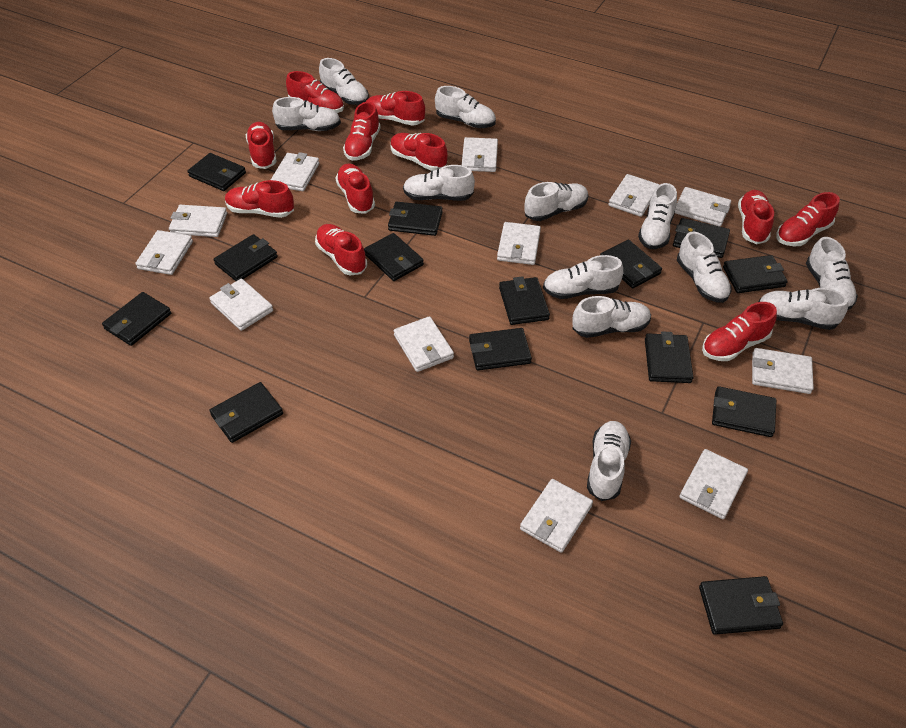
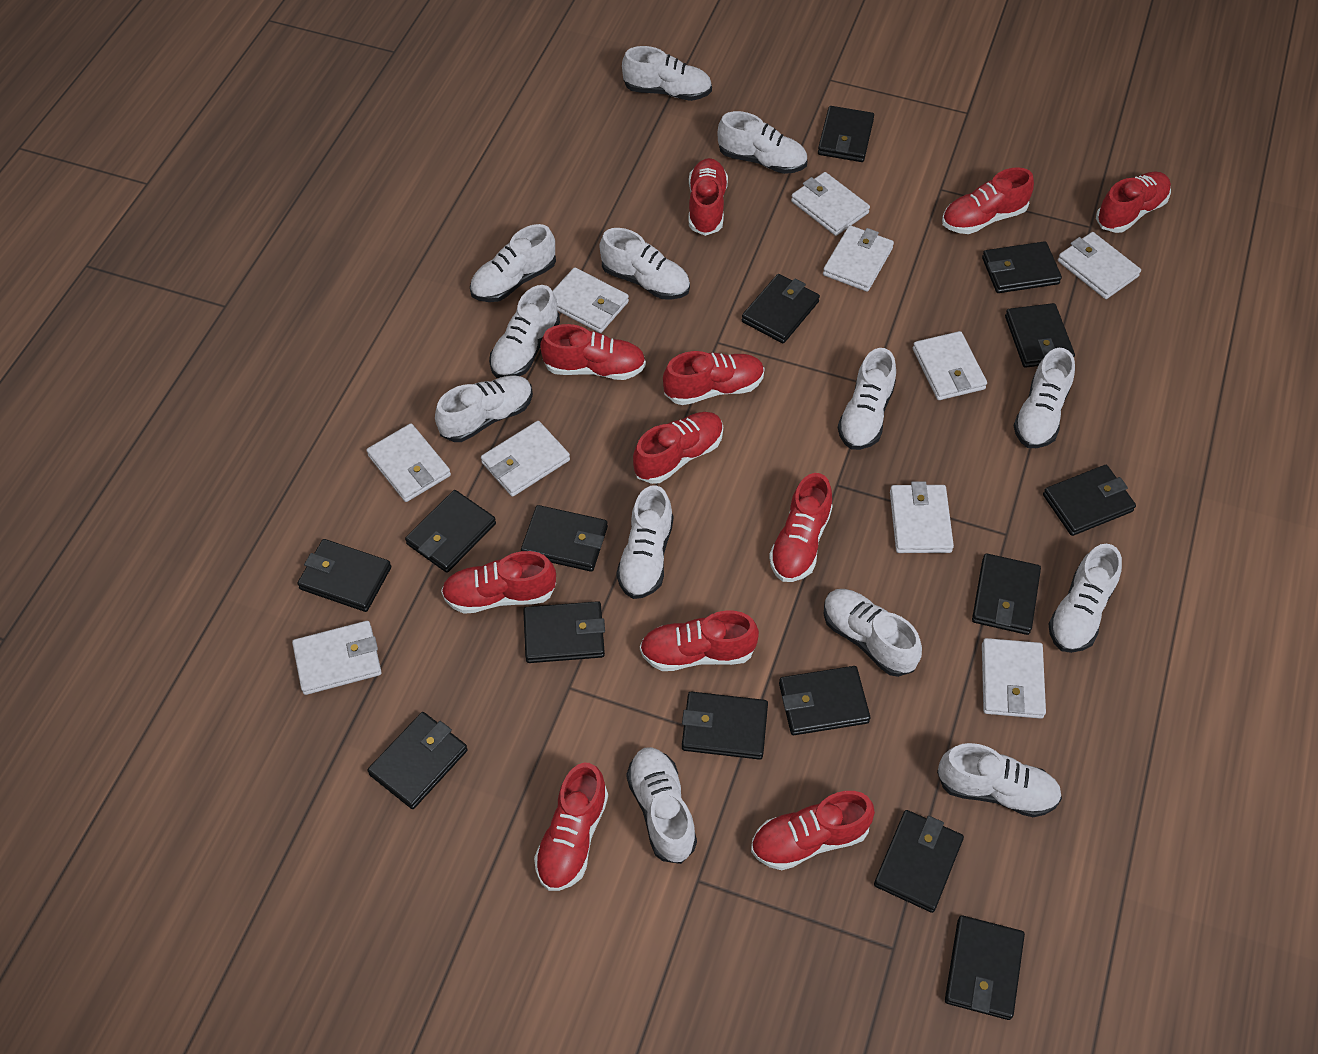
black wallet: [102,292,171,346] [187,153,246,191] [209,382,283,443] [214,234,278,281] [364,233,424,281] [388,202,442,236] [469,328,532,370] [499,276,550,325] [600,240,662,288] [645,331,694,383] [673,218,730,258] [699,576,783,635] [712,386,776,437] [723,255,788,293] = 14 -> [297,539,391,612] [367,712,468,809] [405,490,496,573] [521,505,608,572] [523,601,605,663] [682,692,768,760] [742,274,820,343] [779,666,870,735] [818,106,874,162] [874,810,964,913] [945,915,1025,1020] [972,554,1041,635] [982,241,1062,293] [1005,303,1075,368] [1043,465,1136,536] = 15
white shoe: [272,97,341,131] [319,58,369,105] [403,165,475,201] [435,86,496,128] [524,182,589,221] [543,255,623,299] [572,296,651,338] [587,421,631,501] [638,183,677,249] [677,232,731,303] [758,288,848,330] [806,237,858,310] = 12 -> [435,375,533,442] [470,224,556,302] [489,285,560,378] [600,228,690,300] [616,485,673,599] [622,46,712,101] [626,747,697,864] [718,111,807,174] [824,589,922,677] [838,348,896,450] [937,743,1062,817] [1013,348,1075,448] [1048,543,1122,653] = 13
white wallet: [135,230,193,275] [169,205,227,237] [209,279,273,331] [271,152,319,191] [394,316,454,372] [462,137,498,172] [497,222,541,265] [520,479,593,553] [609,174,659,217] [675,187,731,227] [679,449,748,519] [752,348,814,394] = 12 -> [292,621,381,695] [366,423,451,502] [481,421,570,497] [553,267,629,333] [791,172,870,236] [823,225,894,292] [890,481,954,553] [913,331,987,400] [982,638,1046,719] [1058,232,1141,299] = 10

